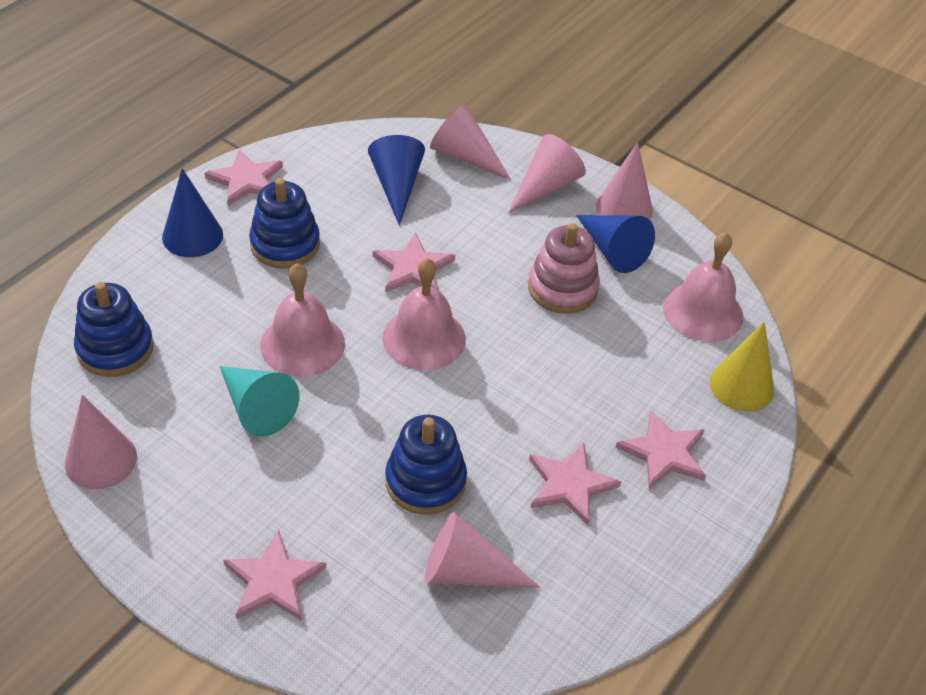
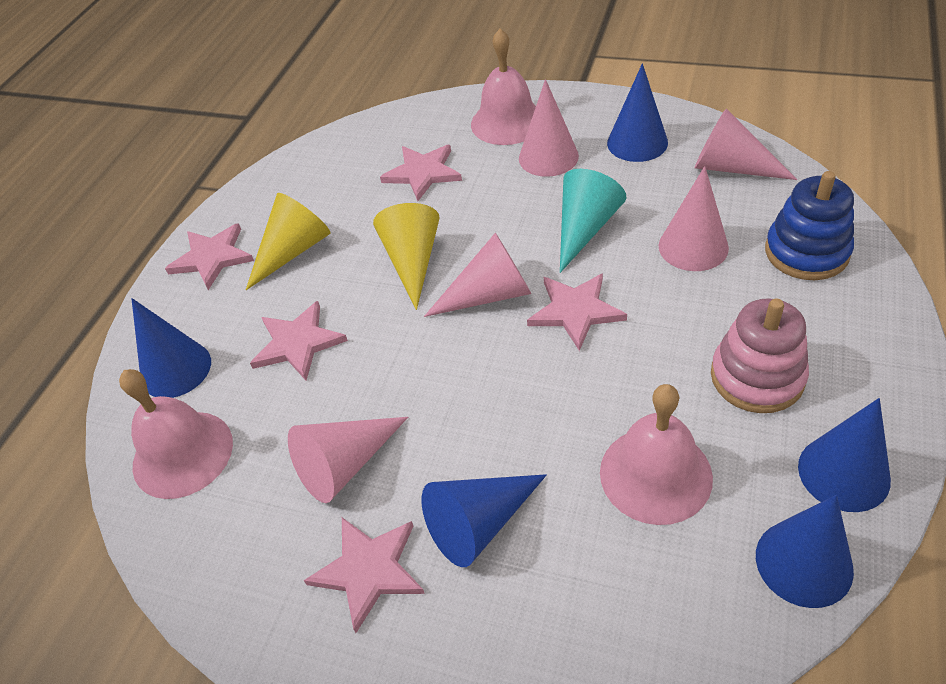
blue cone: [162,168,223,257] [368,135,425,225] [576,215,655,273] = 3 -> [131,298,211,398] [422,474,547,567] [607,64,668,162] [756,495,854,608] [798,398,891,512] = 5
blue stacking toy: [74,282,154,377] [249,178,320,269] [385,415,467,515] = 3 -> [765,171,854,280] = 1
yellow cone: [710,322,774,412] = 1 -> [246,193,331,290] [373,203,440,310] = 2

